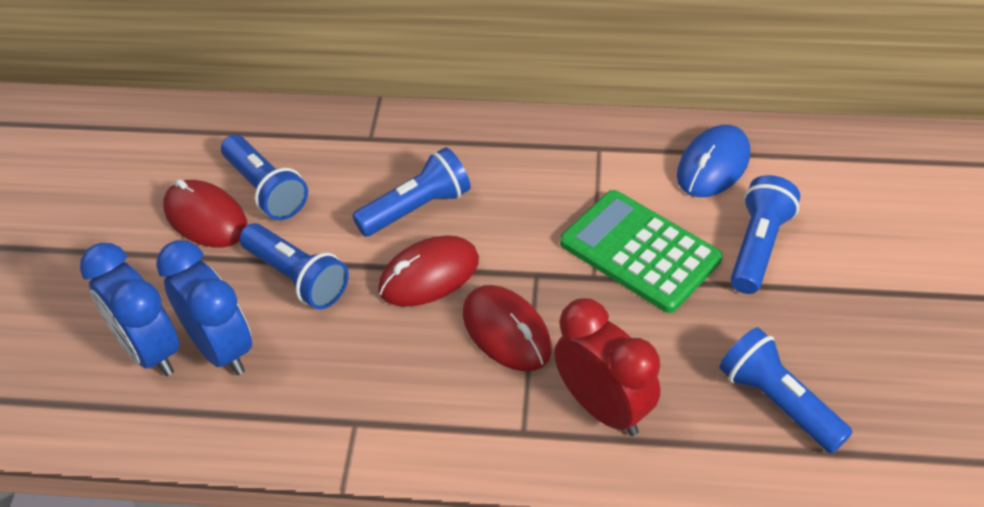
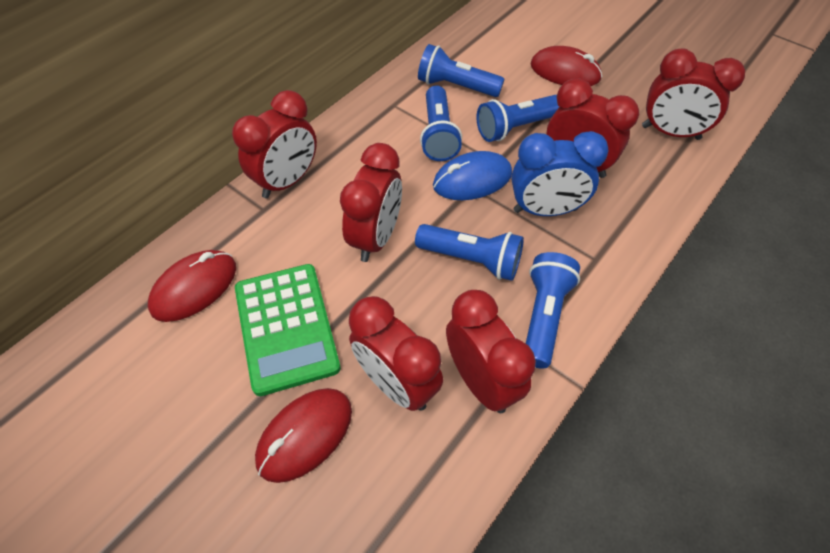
blue clock: [80,243,180,376] [156,240,252,375] = 2 -> [511,131,609,216] = 1
red clock: [554,298,660,436] = 1 -> [232,90,317,199] [340,143,402,262] [349,296,443,411] [446,290,536,413] [547,78,639,178] [642,48,745,140] = 6

